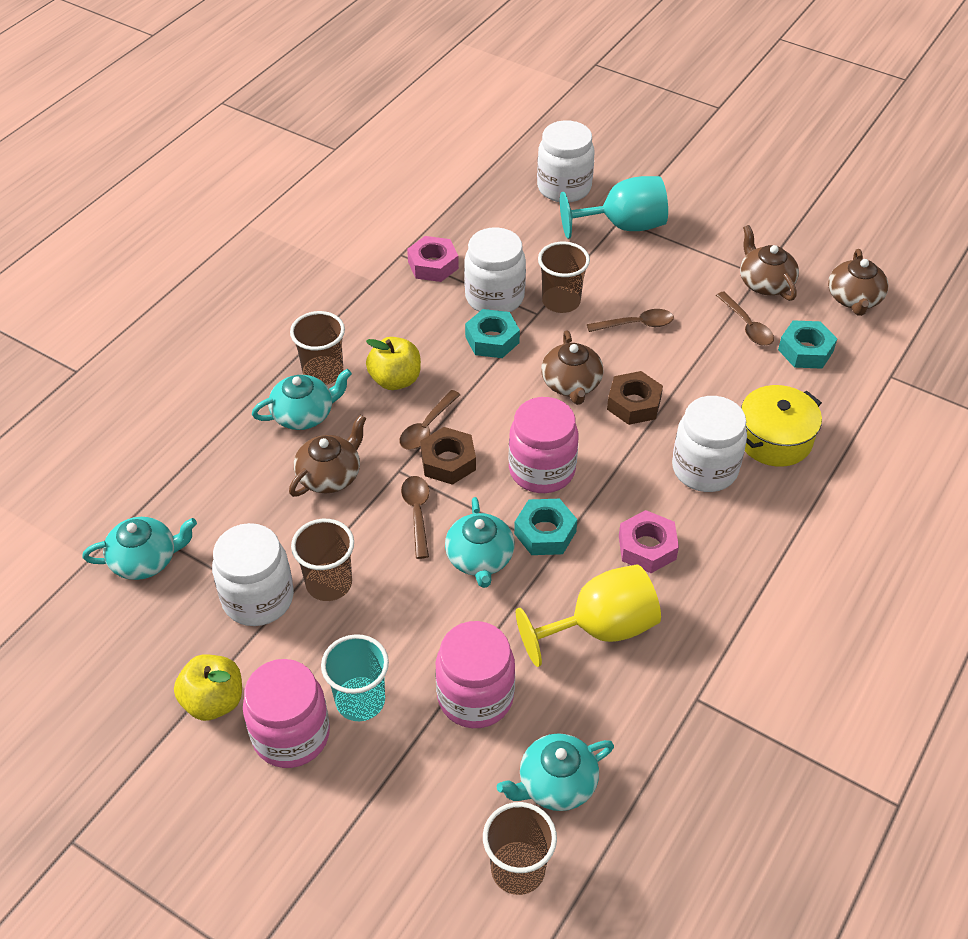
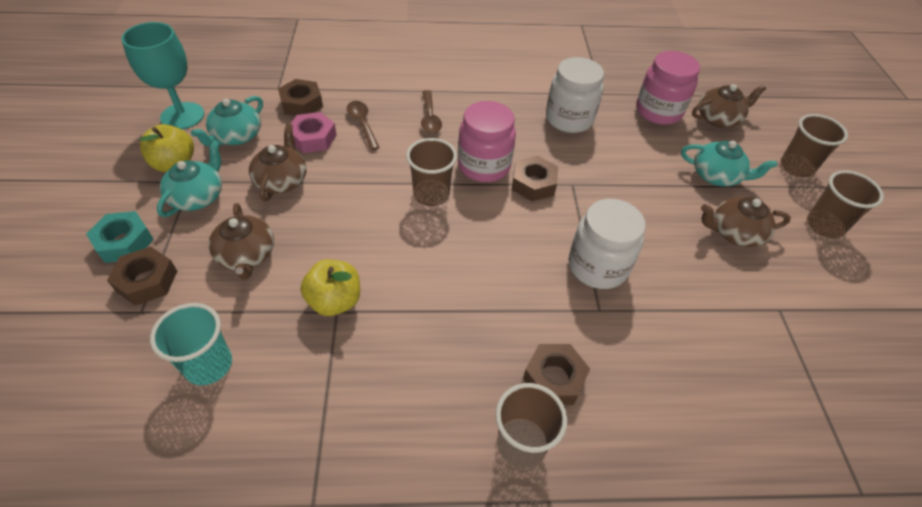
brown nut: [420,427,476,485] [607,371,663,425] = 2 -> [107,247,177,306] [278,79,323,116] [512,156,558,201] [523,344,590,405] = 4
brown spoon: [399,390,460,450] [401,476,429,559] [587,309,674,332] [716,292,774,346] = 4 -> [347,101,380,150] [421,90,442,134] = 2
pink jar: [243,659,330,768] [435,621,515,728] [508,397,578,493] = 3 -> [458,101,516,182] [636,51,700,125] = 2
pink nut: [407,236,459,282] [619,510,679,573] = 2 -> [291,112,336,153] = 1
turquoise nut: [465,309,520,358] [514,499,577,555] [778,320,837,369] = 3 -> [86,211,154,263] = 1
turquoise teapot: [82,517,197,580] [252,369,352,430] [445,497,514,588] [497,733,614,811] = 4 -> [157,140,222,217] [191,96,263,147] [681,141,777,187] = 3
white jar: [212,523,294,626] [464,227,526,312] [537,120,594,202] [672,396,747,492] = 4 -> [546,57,604,133] [569,199,646,289] = 2
yellow goblet: [516,565,661,667] = 1 -> none = 0
yellow pot: [741,385,822,467] = 1 -> none = 0

